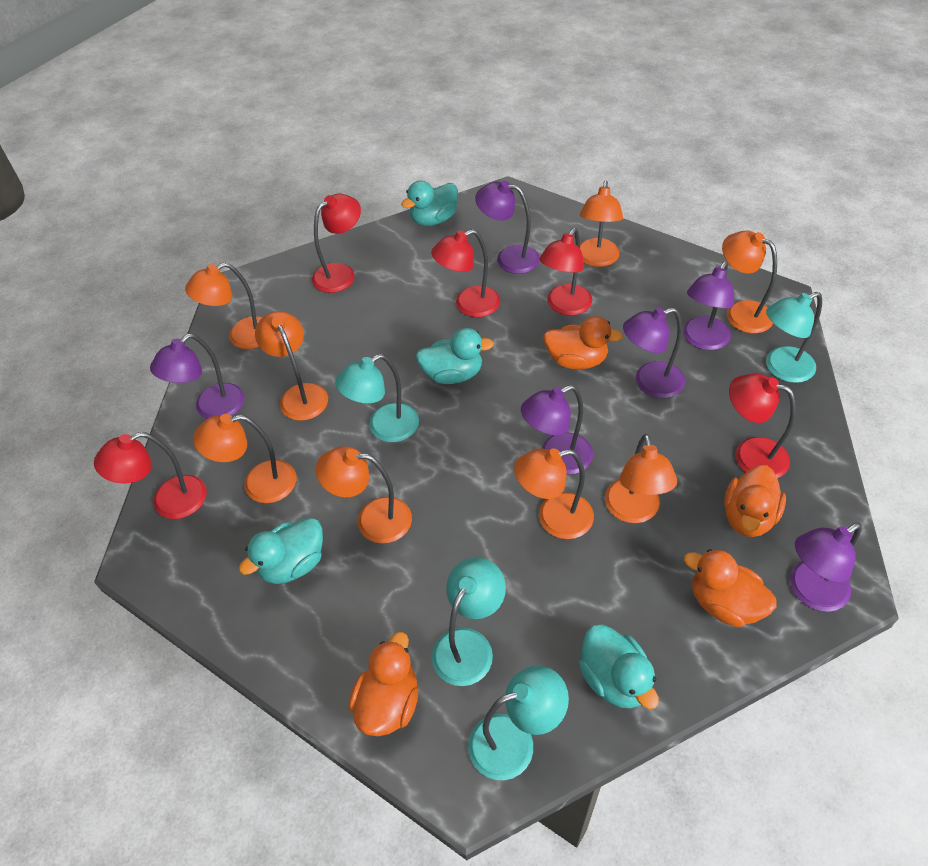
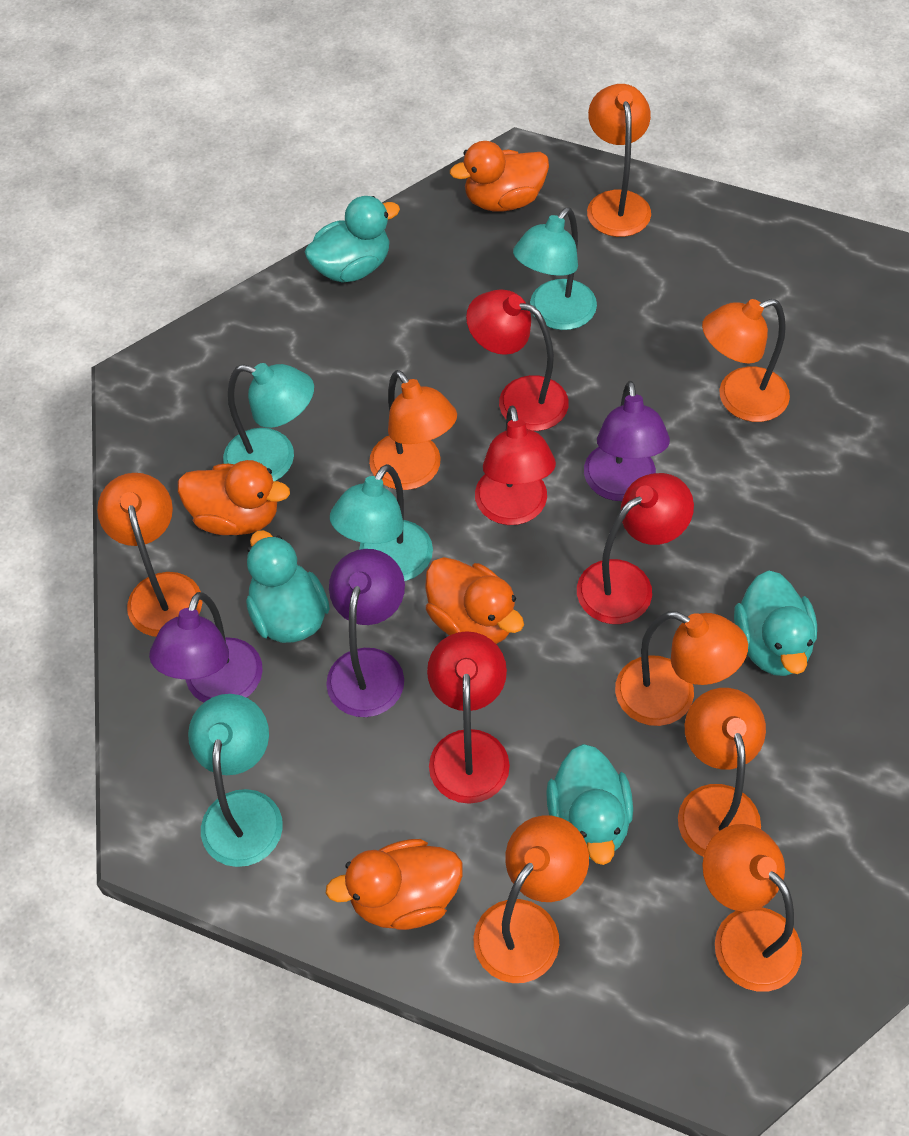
purple lamp: [150,334,245,419] [475,181,540,274] [521,385,593,475] [623,308,685,398] [683,261,734,350] [790,523,862,612] = 6 -> [149,592,263,703] [326,549,405,717] [584,381,670,501] = 3
red lamp: [94,432,207,519] [312,194,361,293] [431,229,500,317] [540,228,592,316] [729,374,796,478] = 5 -> [427,631,510,804] [466,290,569,431] [475,406,556,525] [577,473,694,624] = 4

